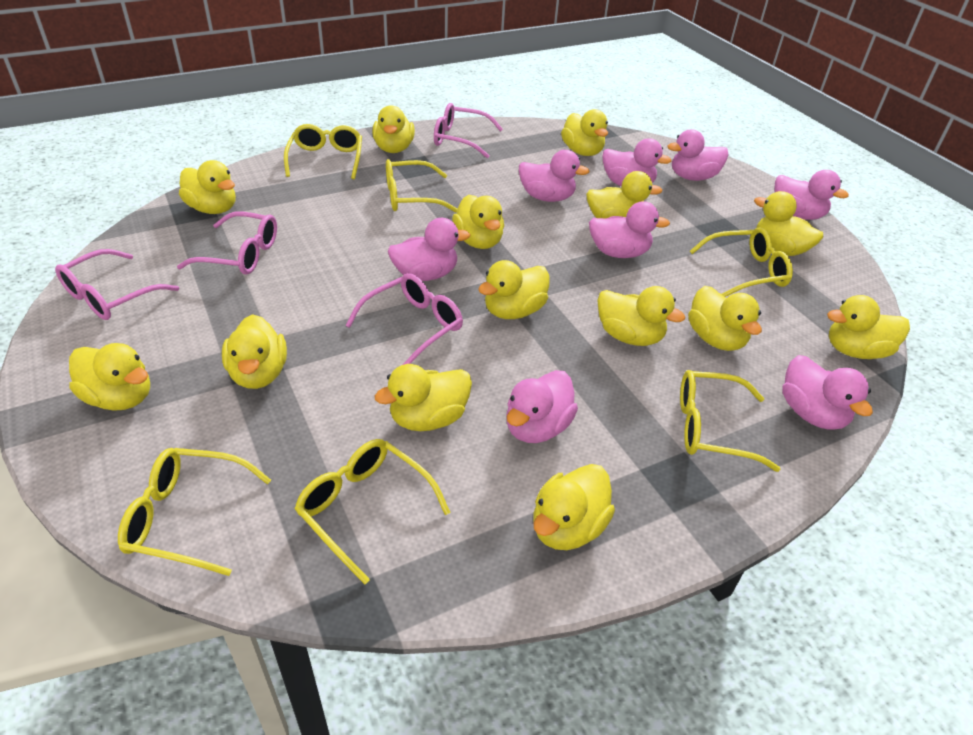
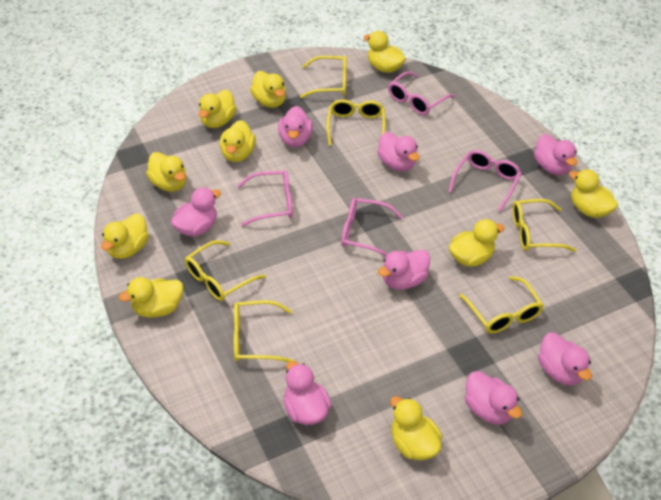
yellow duck: [69,343,150,411] [179,160,236,214] [222,314,287,389] [372,105,415,153] [374,364,472,431] [452,195,504,249] [478,260,549,319] [533,464,615,550] [561,109,608,156] [586,171,663,219] [597,286,685,346] [688,286,762,351] [754,191,823,256] [827,295,910,359] = 14 -> [101,214,149,259] [119,277,183,318] [146,152,186,192] [198,90,237,128] [220,120,256,162] [250,71,286,108] [364,31,406,73] [390,396,442,460] [449,219,504,266] [569,169,618,218] = 10

